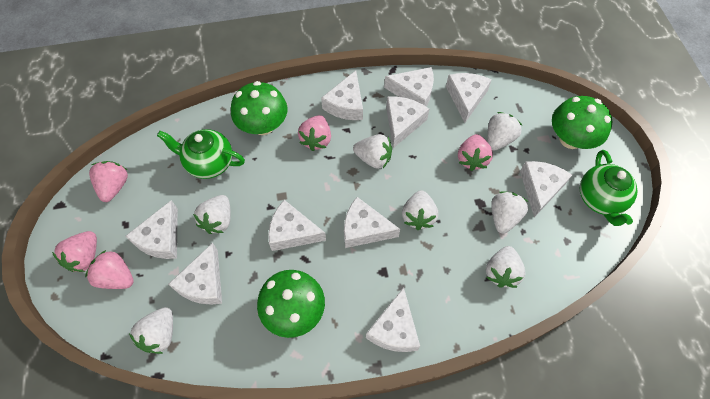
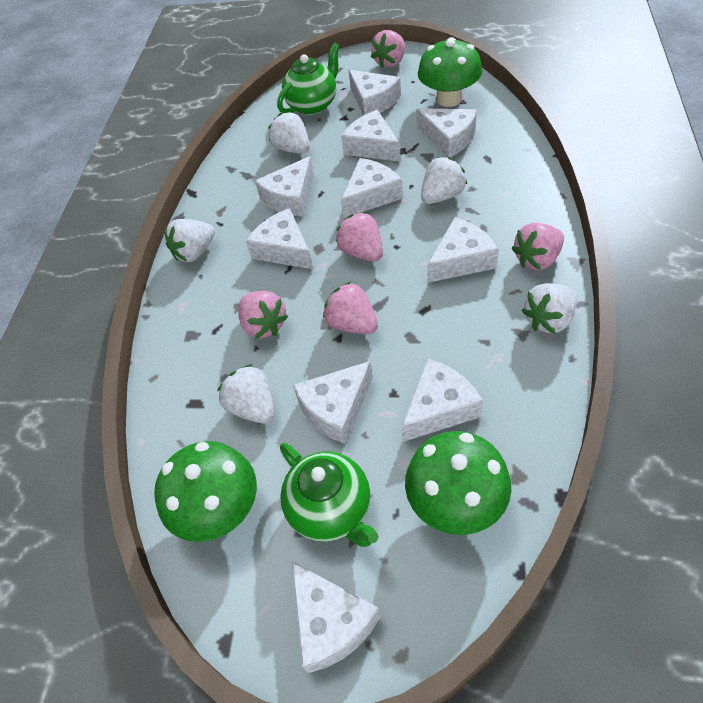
white strawberry: [129,307,173,354] [193,195,231,234] [353,134,392,169] [402,190,438,230] [486,246,526,288] [487,112,522,151] [491,191,528,234] = 7 -> [164,219,215,262] [217,364,275,424] [268,112,310,154] [421,157,467,204] [521,283,577,334] = 5

